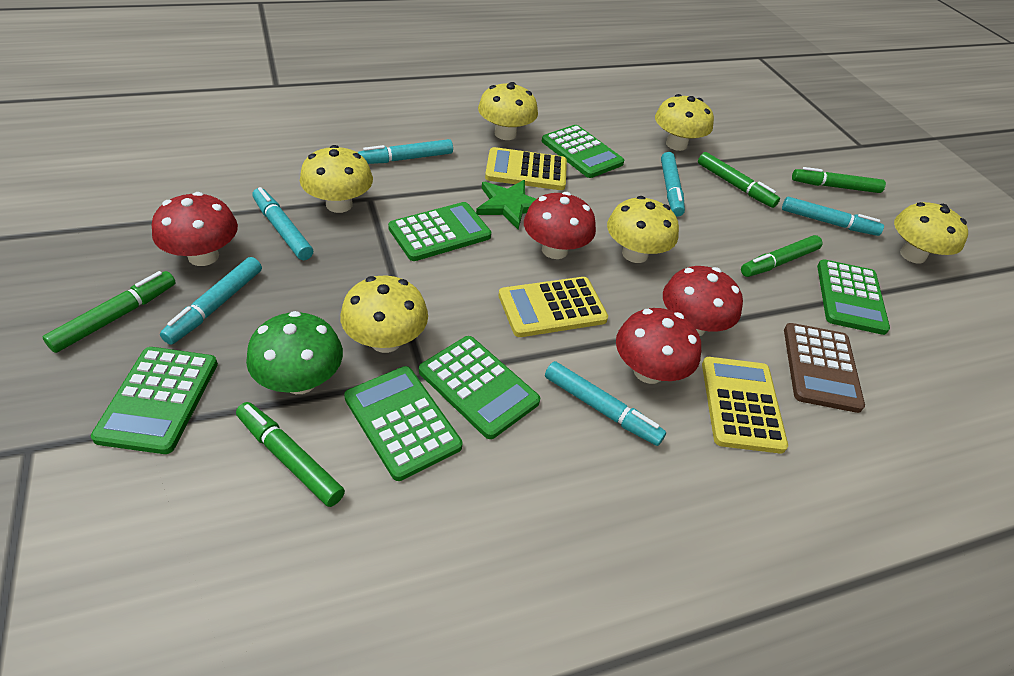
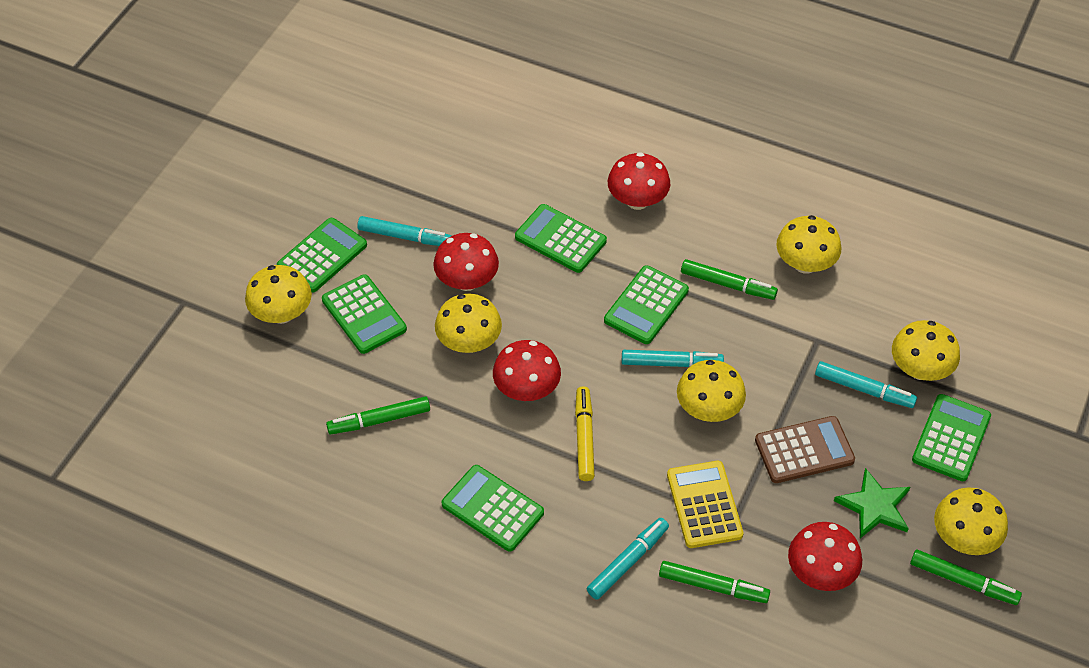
green marker: [43,271,176,353] [236,402,345,507] [698,152,780,208] [741,235,823,277] [792,167,886,193] = 5 -> [326,396,430,434] [659,561,770,603] [681,259,778,300] [910,550,1022,605] = 4
green mushroom: [246,311,343,394] = 1 -> none = 0
turquoise marker: [160,257,262,345] [252,187,313,260] [357,139,453,164] [545,361,666,446] [661,152,685,216] [782,197,884,236] = 6 -> [357,216,451,246] [587,518,669,600] [622,350,724,367] [815,361,917,408] = 4
yellow calculator: [485,147,567,190] [498,277,608,337] [702,357,788,453] = 3 -> [667,461,744,548] = 1
yellow marker: none = 0 -> [575,387,595,481] = 1

